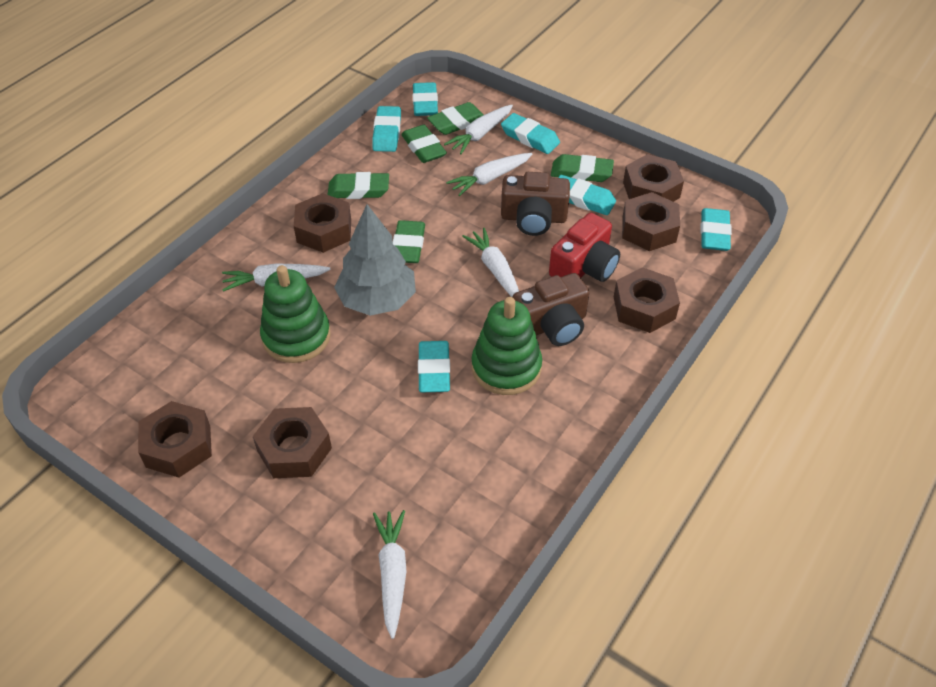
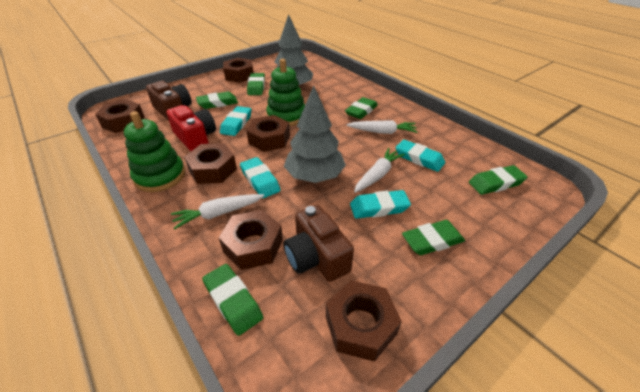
green eraser: [328,172,389,199] [393,220,425,263] [401,125,447,163] [427,102,483,135] [551,154,614,182] = 5 -> [196,92,238,109] [202,264,263,336] [247,73,265,95] [345,97,378,119] [402,220,465,255] [469,165,528,195] = 6
grey tree: [334,204,416,316] = 1 -> [271,14,313,85] [284,86,346,183] = 2
turquoise eraser: [372,106,401,152] [413,82,438,116] [418,341,450,392] [501,113,560,154] [558,175,616,215] [700,208,732,251] = 6 -> [220,106,251,136] [240,157,281,198] [350,190,411,219] [395,139,445,172] = 4
white carrot: [222,263,330,292] [373,510,407,639] [444,105,513,154] [446,153,533,196] [462,228,519,297] = 5 -> [171,194,264,229] [347,120,418,134] [354,148,405,193] = 3

